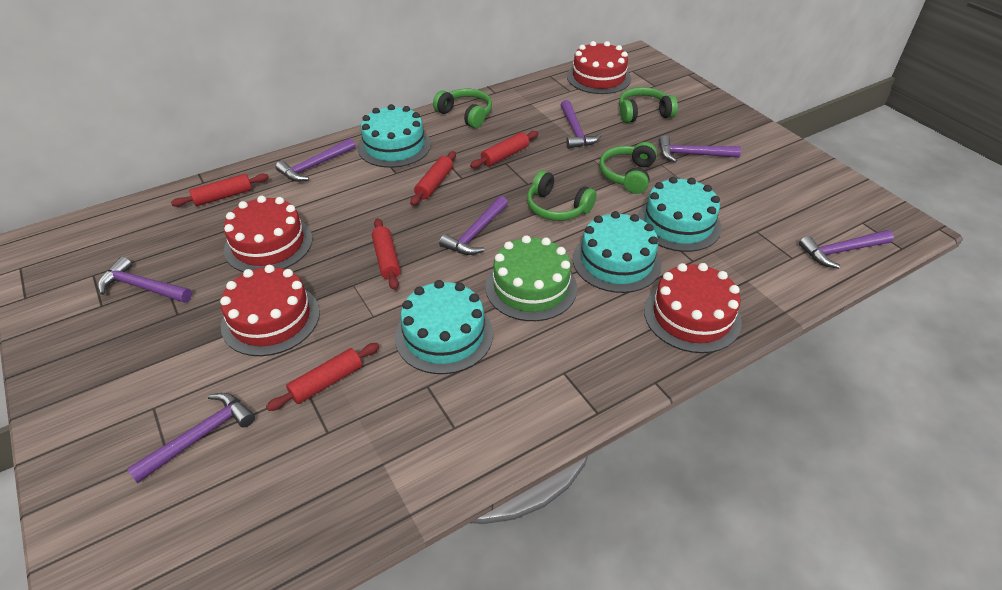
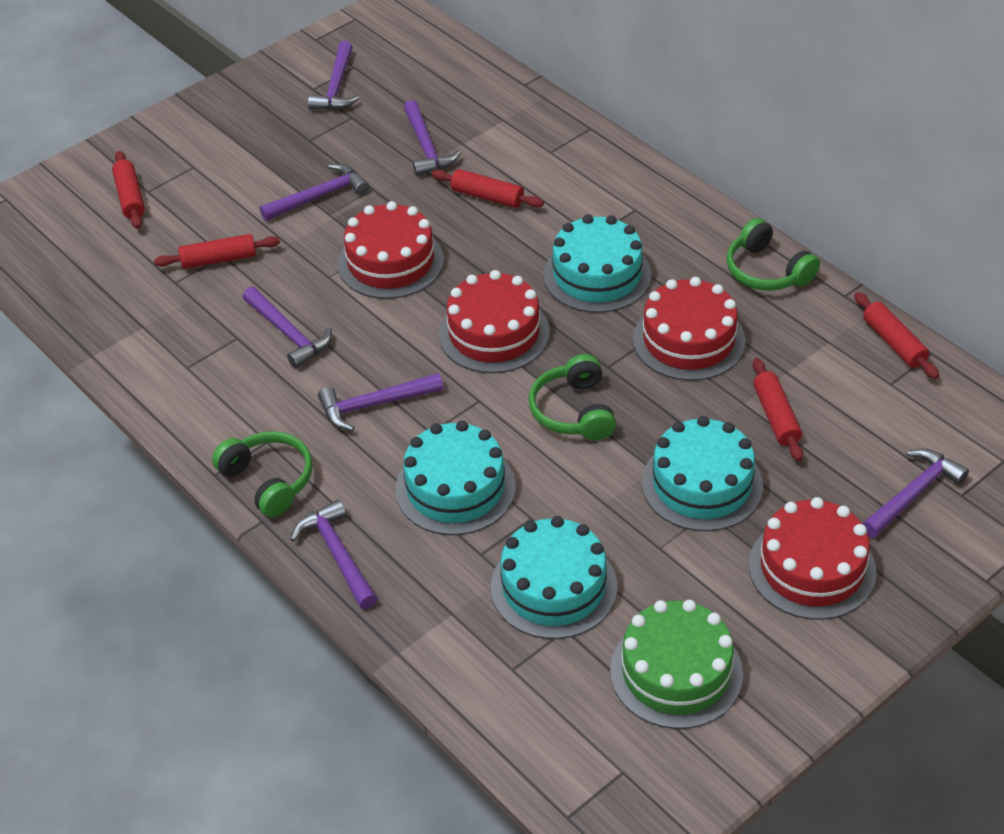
green headphones: [433,89,492,128] [527,170,597,221] [599,142,657,194] [619,87,678,123] = 4 -> [212,431,312,518] [529,354,616,440] [726,218,820,291] = 3

